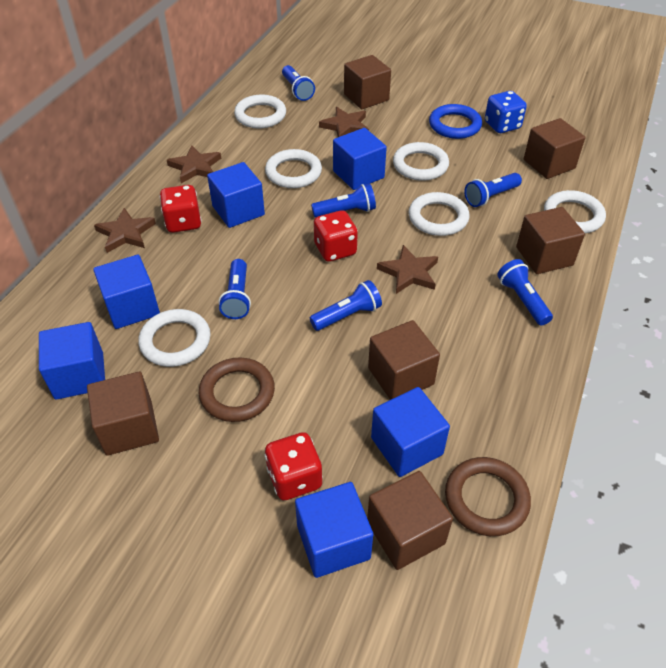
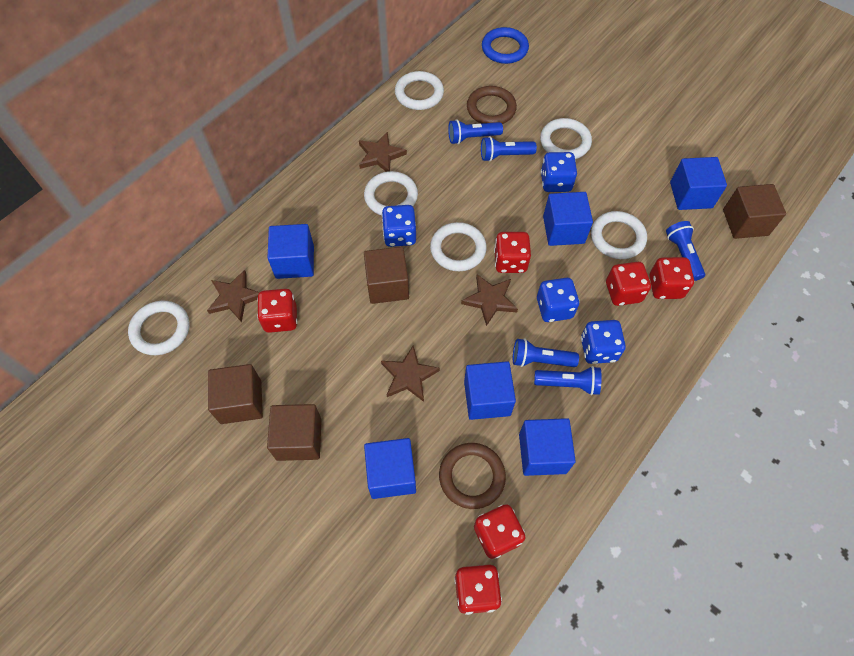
blue dice: [485,91,527,133] = 1 -> [382,205,416,247] [537,278,580,322] [541,152,577,192] [581,320,626,364] = 4
blue flashlight: [219,259,251,319] [282,65,315,101] [310,280,382,331] [311,184,376,218] [464,173,522,207] [497,259,553,326] = 6 -> [448,119,503,144] [481,136,537,162] [513,338,579,367] [534,366,601,395] [666,221,705,281] = 5
brown cube: [87,372,159,456] [344,55,391,109] [367,471,453,570] [368,320,440,400] [516,207,585,274] [524,118,585,179] = 6 -> [208,364,263,424] [267,404,322,461] [364,247,409,304] [723,184,786,239] = 4
red dice: [160,185,202,233] [265,432,323,500] [314,210,358,262] = 3 -> [257,289,297,333] [454,564,502,615] [474,504,526,559] [494,232,531,273] [606,262,651,306] [649,257,694,299] = 6

